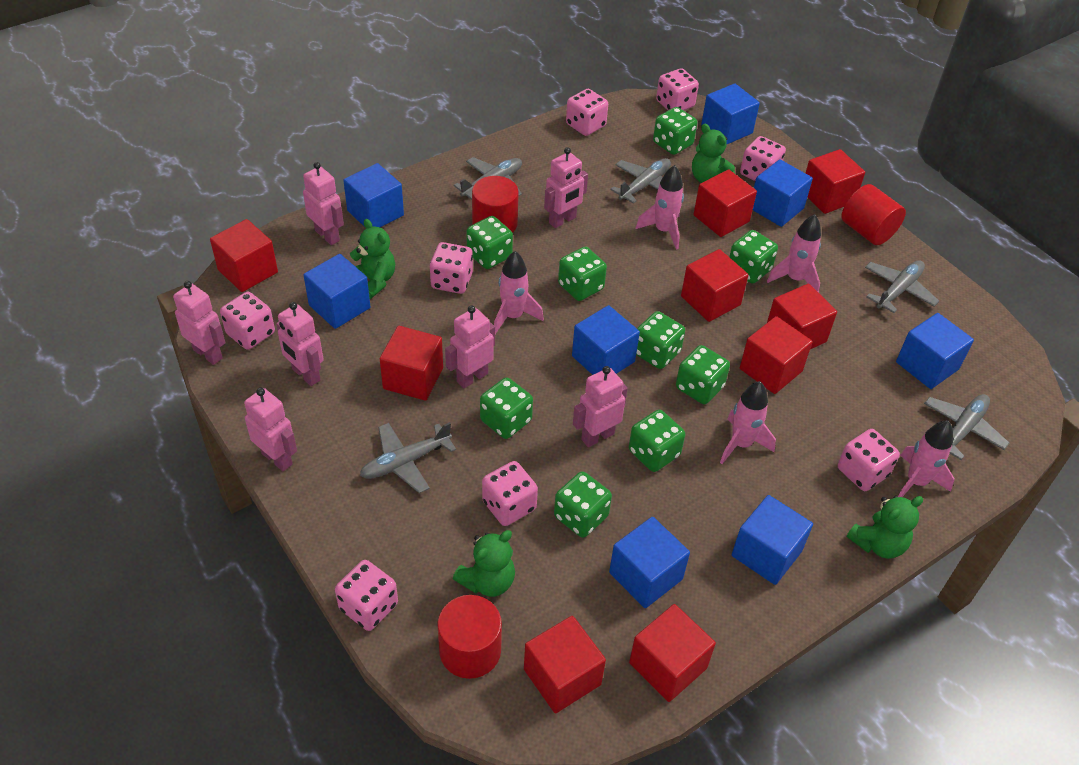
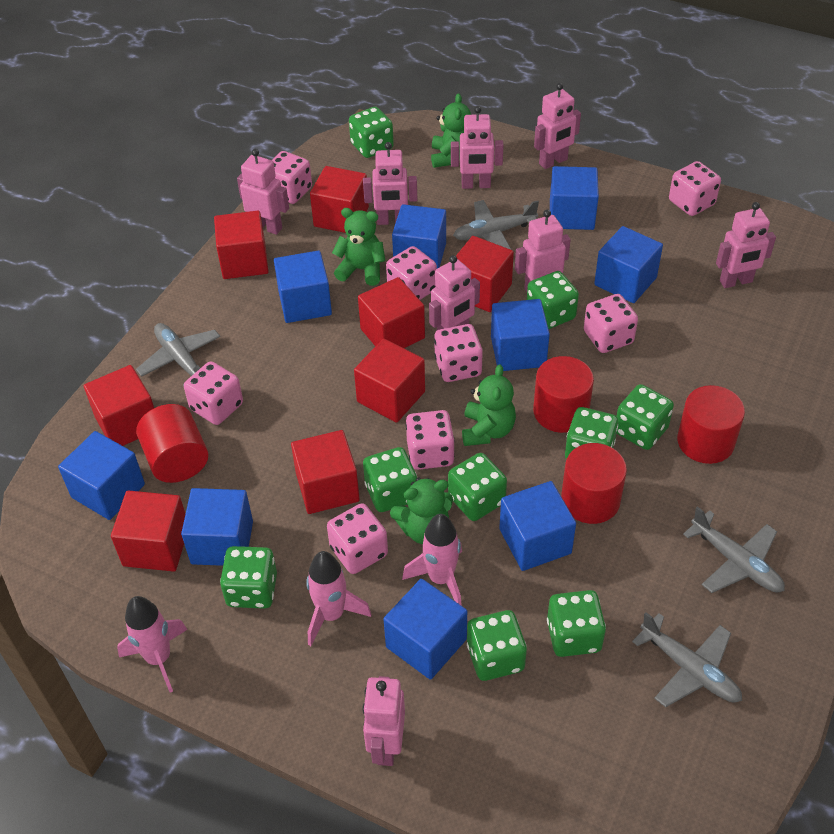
blue cube: [304,254,370,329] [343,163,404,227] [572,305,640,375] [609,517,690,608] [701,83,760,145] [732,495,813,585] [753,159,813,227] [896,313,974,389] = 8 -> [58,431,145,520] [181,488,253,566] [274,251,332,323] [383,579,467,680] [392,204,446,269] [491,299,550,371] [499,481,576,571] [550,166,599,230] [594,226,663,303] = 9
grey plane: [360,422,456,493] [454,157,522,200] [610,158,671,204] [865,260,939,313] [924,394,1009,460] = 5 -> [136,323,220,386] [453,200,539,250] [632,612,742,707] [683,506,785,593] = 4
pink robot: [173,281,225,365] [244,388,297,471] [276,302,324,386] [303,162,344,245] [445,305,495,388] [544,147,588,228] [573,366,628,447] = 7 -> [237,149,289,235] [362,676,405,766] [363,142,417,225] [429,255,480,330] [451,106,504,189] [515,210,571,292] [534,83,581,169] [716,202,776,288] = 8
pink rocket: [494,251,544,334] [636,165,684,250] [720,381,776,464] [767,214,821,293] [898,421,954,497] = 5 -> [117,596,187,693] [306,551,371,646] [402,514,462,606] = 3
red cube: [210,219,278,292] [380,326,443,401] [524,616,606,713] [629,604,716,702] [681,249,748,322] [694,169,757,237] [740,316,812,394] [767,284,837,349] [806,149,865,214] = 9 -> [84,365,154,446] [111,490,185,572] [214,211,269,279] [291,430,360,514] [310,166,369,233] [354,339,425,423] [358,277,425,348] [456,236,514,312] = 8
red cylinder: [437,595,502,679] [472,176,519,233] [841,184,906,245] = 3 -> [136,404,208,483] [533,356,594,433] [561,443,627,524] [677,385,745,464] = 4

